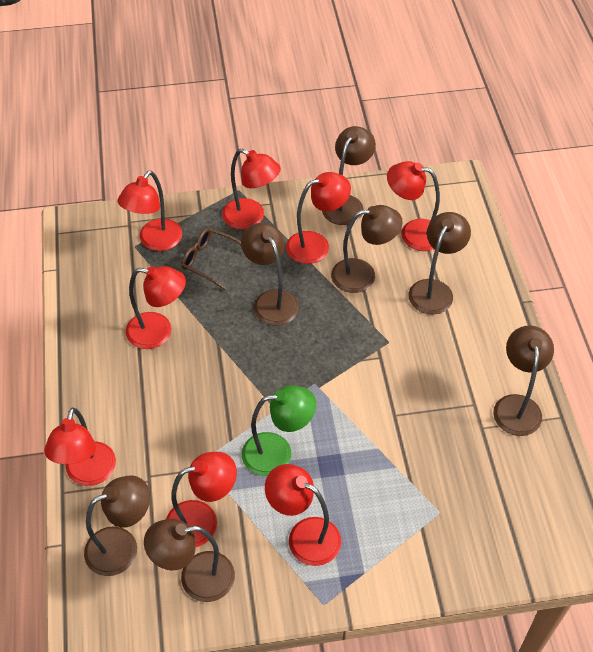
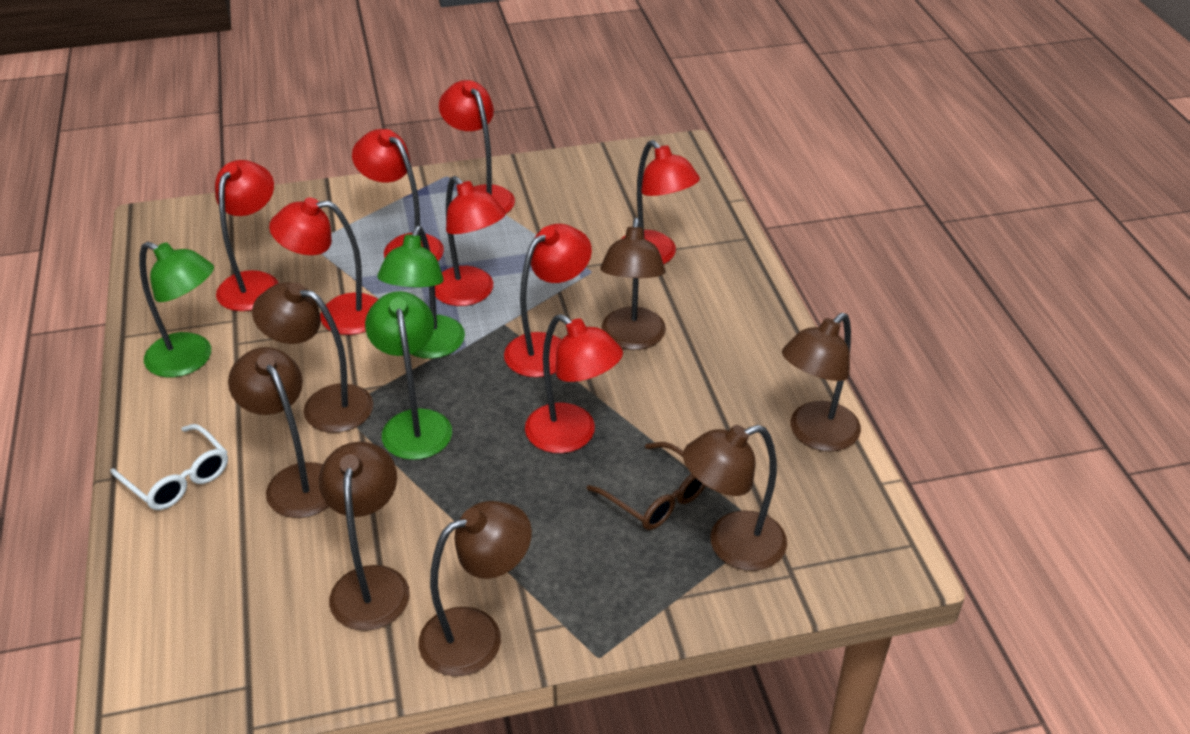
green lamp: [242,385,316,476] = 1 -> [139,242,214,377] [365,291,452,460] [377,226,465,359] = 3
white glasses: none = 0 -> [110,424,228,510] = 1

